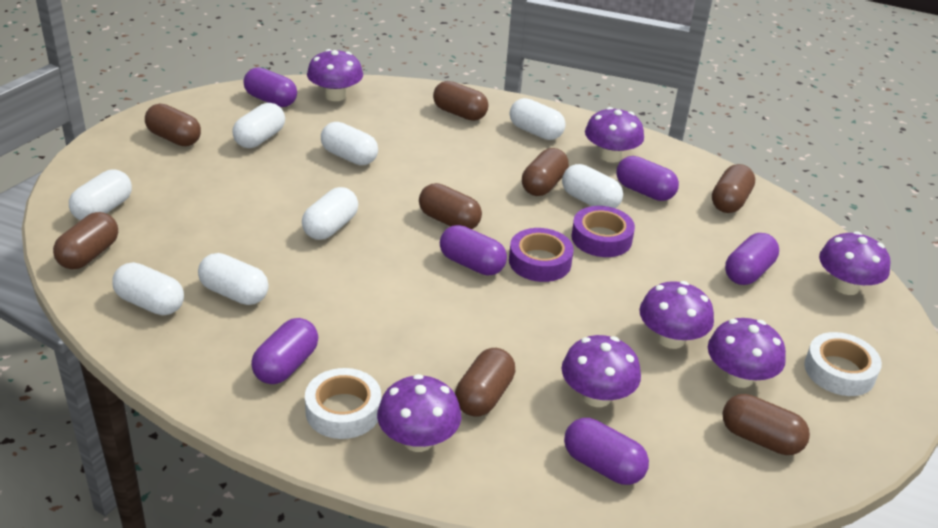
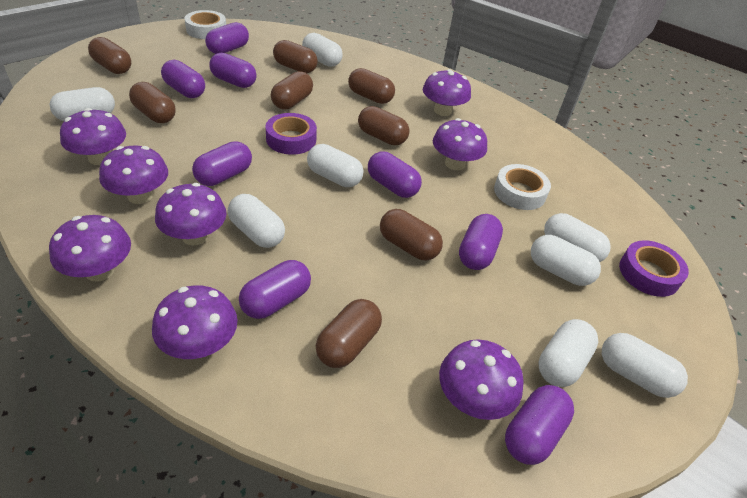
purple capsule: [244,67,297,107] [251,318,318,384] [440,225,507,276] [564,418,649,485] [616,156,679,201] [725,233,779,285] = 6 -> [161,60,205,98] [192,141,252,186] [205,22,249,54] [209,53,256,88] [239,260,311,319] [368,152,422,198] [459,214,503,270] [505,385,574,465] = 8
purple mushroom: [307,49,363,101] [377,374,461,452] [562,335,641,407] [585,107,644,163] [639,281,714,349] [708,318,786,388] [819,231,890,295] = 7 -> [49,215,131,282] [60,108,126,165] [99,146,168,204] [152,285,238,359] [155,183,226,246] [423,69,471,116] [433,118,487,170] [439,340,524,420] = 8

